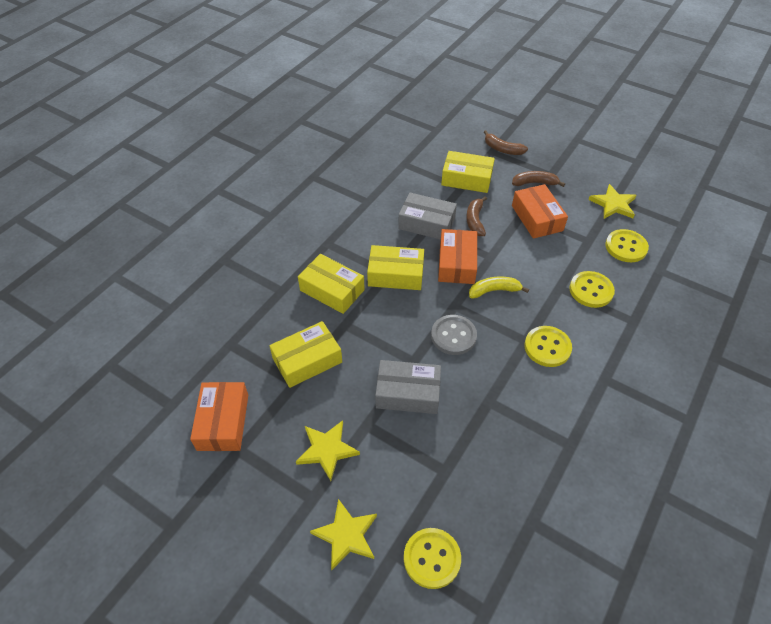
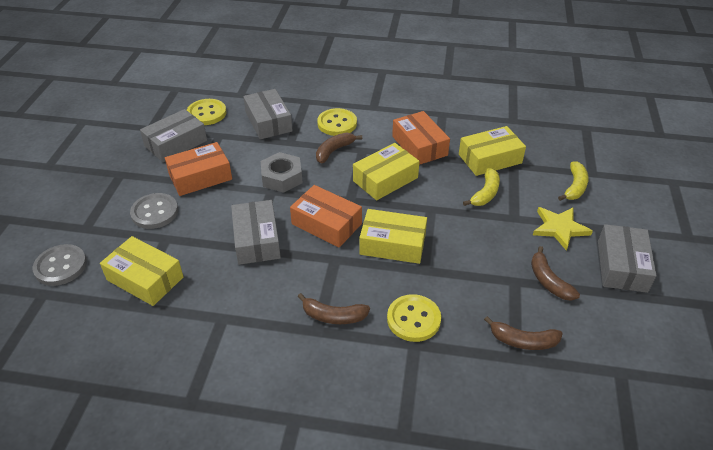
brown banana: [466,196,487,236] [484,130,528,155] [512,171,565,187] = 3 -> [298,293,370,324] [316,132,362,164] [484,316,563,350] [531,246,580,301] = 4
grey box: [375,360,441,414] [398,193,457,240] = 2 -> [140,109,207,162] [231,200,281,265] [243,89,293,139] [598,224,657,293] = 4
grey button: [431,315,477,355] = 1 -> [32,244,87,286] [130,193,178,229] = 2
grey nut: none = 0 -> [261,152,303,193] = 1
yellow banana: [469,277,529,299] = 1 -> [463,168,500,206] [558,161,589,201] = 2
yellow button: [404,528,461,589] [525,326,572,367] [569,271,615,308] [605,229,649,262] = 4 -> [187,99,226,125] [317,108,357,136] [387,294,441,342] = 3
yellow star: [296,420,360,481] [310,499,377,570] [588,184,636,219] = 3 -> [533,207,593,251] = 1

